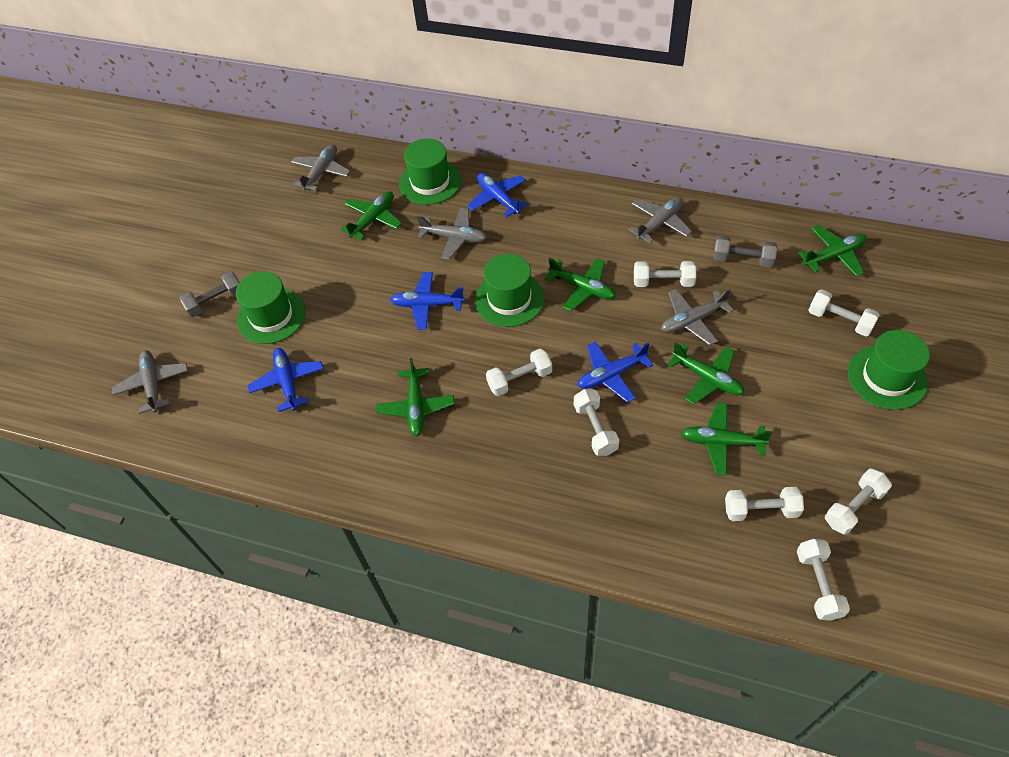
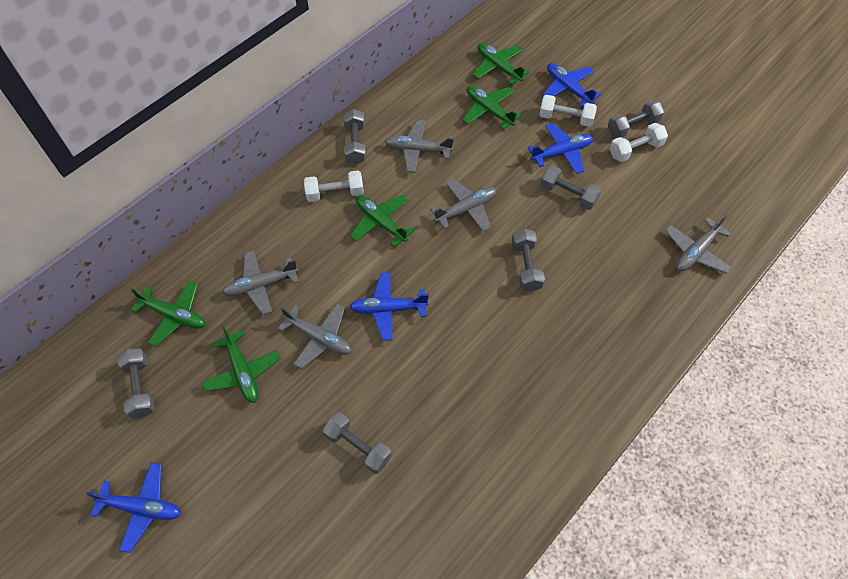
green hat: [236,271,306,344] [399,139,461,205] [475,254,544,327] [848,330,930,410] = 4 -> none = 0
green plane: [341,191,402,240] [376,358,454,437] [545,258,616,311] [667,342,744,404] [681,402,772,475] [798,225,867,277] = 6 -> [131,280,205,346] [202,326,281,403] [350,195,415,247] [463,86,522,130] [473,43,530,85] = 5
grey dumbbell: [179,271,240,317] [713,235,777,268] = 2 -> [117,348,155,418] [323,412,392,474] [344,109,366,164] [512,228,545,292] [540,165,602,210] [608,99,664,138] = 6
white dumbbell: [486,349,552,396] [574,389,619,456] [634,261,696,287] [725,487,804,521] [797,539,850,620] [808,289,879,336] [825,469,892,534] = 7 -> [304,171,364,202] [539,95,597,127] [610,123,668,162] = 3

